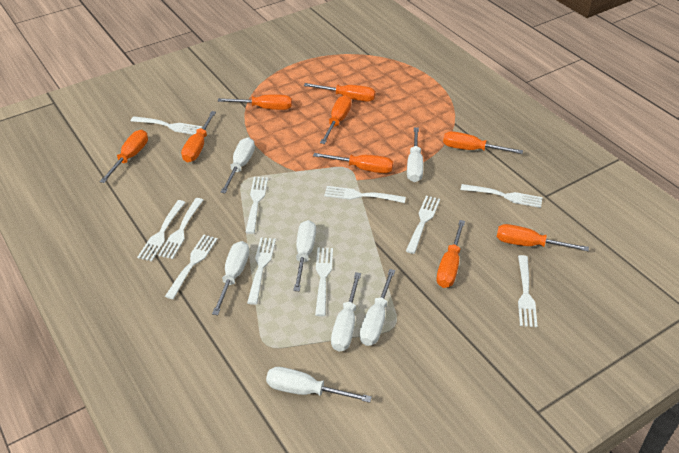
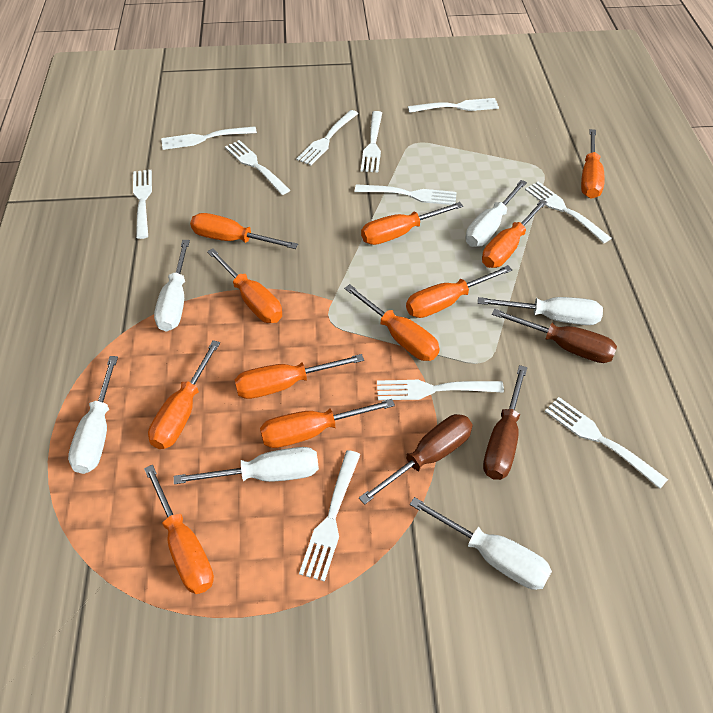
brown screwdriver: none = 0 -> [359,414,473,505] [483,365,527,480] [492,309,617,363] = 3
orange screwdriver: [100,130,148,183] [181,111,216,162] [218,94,292,110] [304,83,376,102] [313,153,393,173] [320,95,351,144] [436,220,465,288] [443,131,523,154] [497,224,589,251] = 9 -> [144,465,214,594] [148,340,220,449] [190,213,298,249] [207,248,282,323] [235,354,364,399] [260,399,395,448] [344,284,440,361] [361,202,463,245] [406,265,512,318] [482,199,547,268] [581,129,605,199] = 11
white screwdriver: [212,241,249,315] [221,138,255,193] [266,367,372,403] [293,220,316,291] [331,272,361,352] [360,269,395,346] [407,127,423,182] = 7 -> [68,356,118,474] [154,240,190,332] [174,447,319,484] [410,497,552,590] [466,180,527,247] [478,297,603,325] = 6

